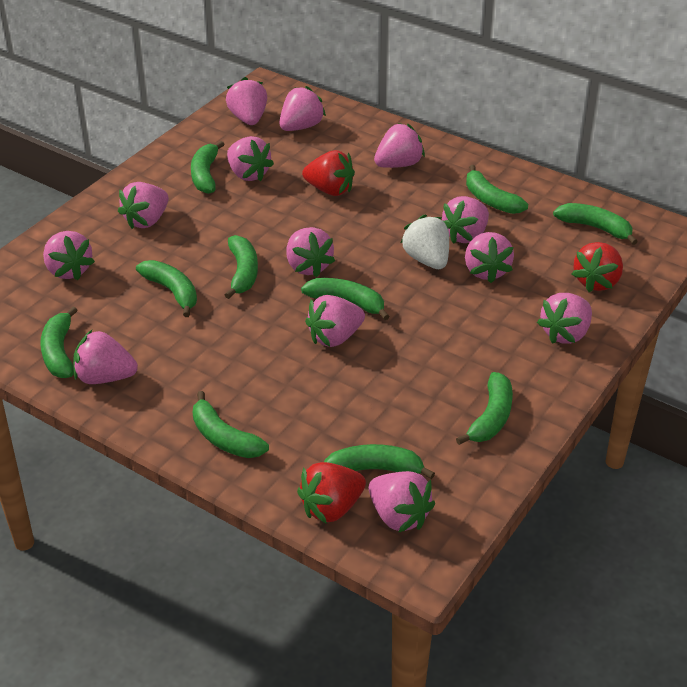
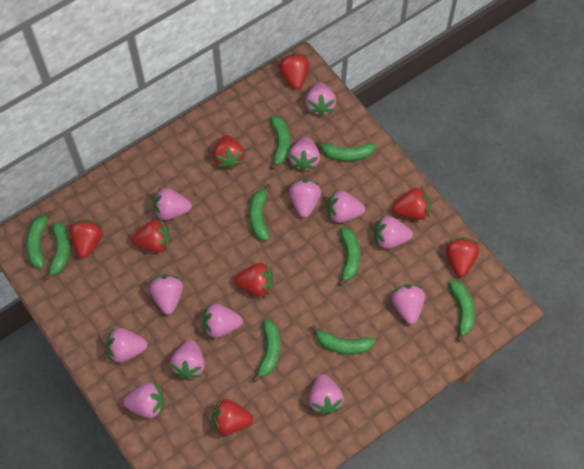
green banana: [40,307,78,378] [136,260,197,317] [191,141,225,194] [193,391,269,458] [225,235,258,299] [301,278,390,320] [324,444,435,479] [456,372,513,445] [466,165,528,214] [553,203,638,245] = 10 -> [26,211,52,269] [44,222,71,280] [250,184,271,241] [253,319,281,382] [270,116,291,170] [311,325,375,354] [315,140,376,161] [338,227,361,286] [449,280,475,342] = 9
red strawberry: [297,462,366,524] [302,150,355,196] [572,242,623,292] = 3 -> [70,219,103,258] [132,219,170,253] [212,399,253,435] [213,135,245,170] [234,263,273,296] [279,54,310,89] [393,187,431,220] [446,237,479,277] = 8
white strawberry: [401,215,449,269] = 1 -> none = 0

